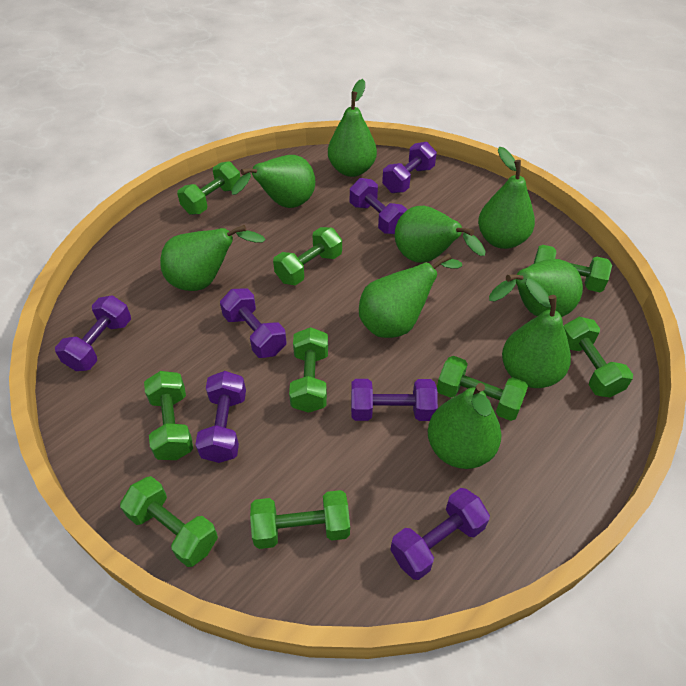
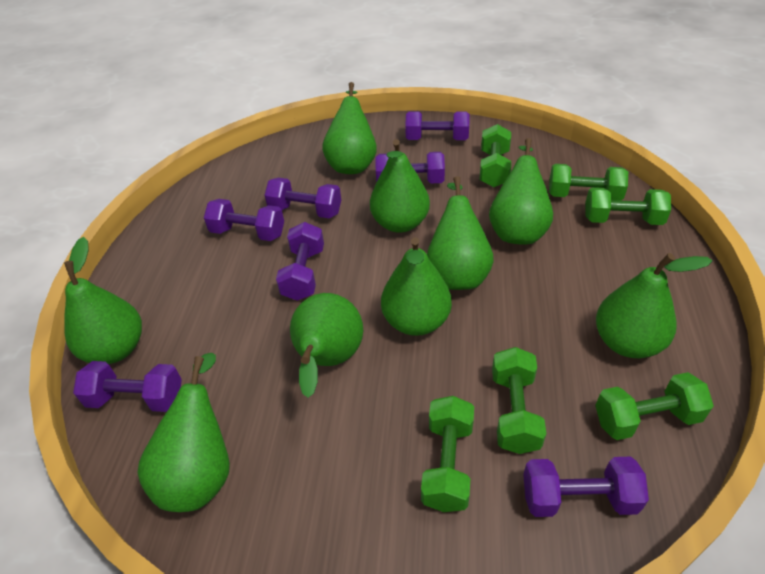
green dumbbell: [120,476,218,567] [144,371,193,460] [177,161,240,215] [250,490,350,549] [273,227,342,285] [289,327,328,413] [437,356,528,421] [534,245,612,292] [564,317,633,397] = 9 -> [421,396,474,512] [479,124,511,187] [492,347,546,454] [549,164,628,201] [585,187,671,225] [595,372,714,440] = 6

